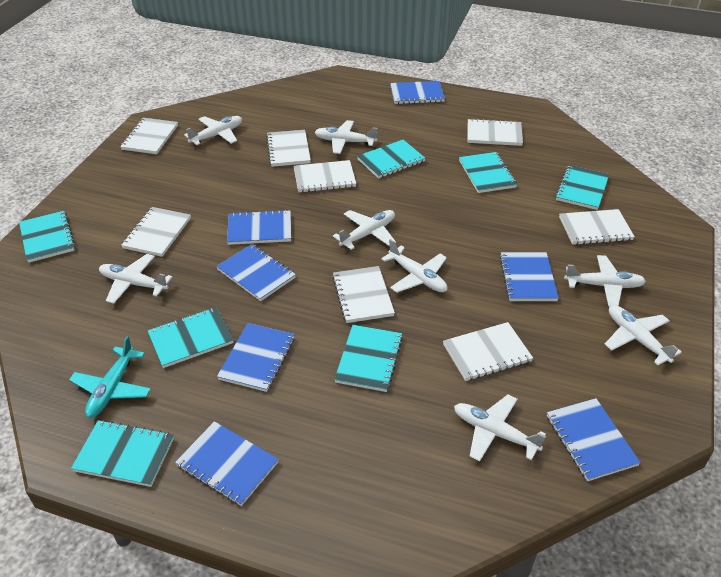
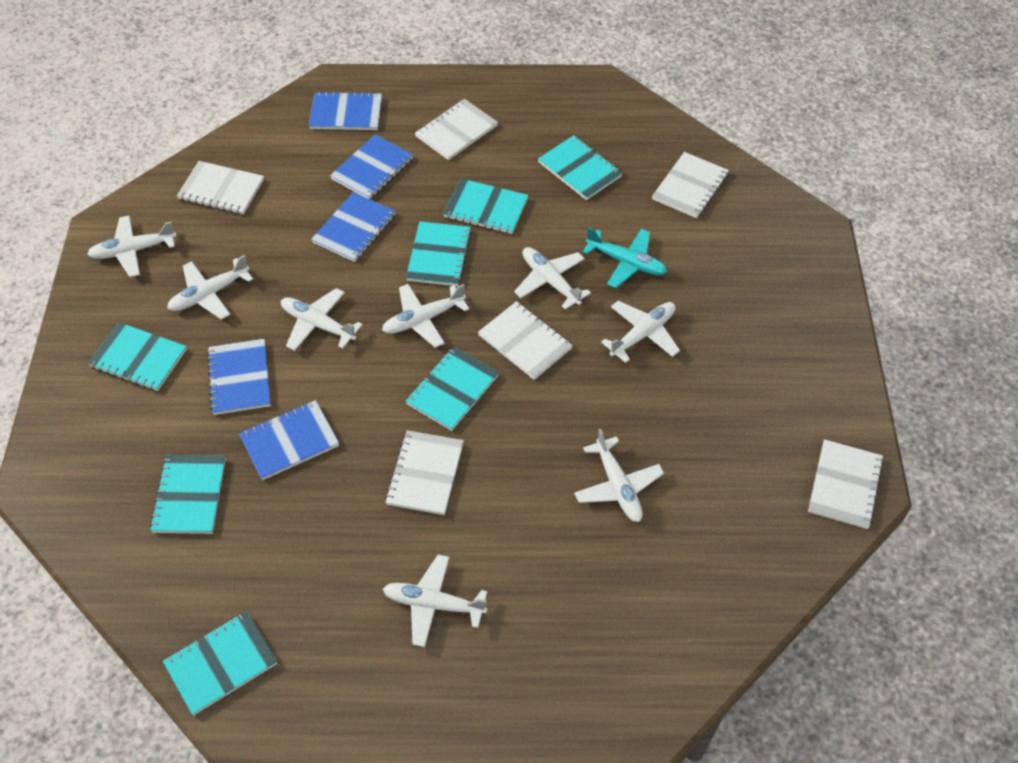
blue notebook: [175,421,279,506] [216,244,296,301] [217,323,295,392] [227,210,291,245] [390,81,445,104] [500,252,559,301] [547,398,641,481] = 7 -> [207,339,271,415] [239,400,339,480] [309,91,382,130] [311,192,396,262] [330,135,413,199] = 5
white notebook: [120,118,178,154] [121,207,191,257] [266,130,311,167] [294,160,356,192] [332,266,395,323] [443,322,533,381] [468,119,523,146] [559,209,635,245] = 8 -> [177,161,264,214] [385,430,464,515] [415,99,498,160] [478,301,573,380] [652,152,729,218] [808,439,884,529] = 6

